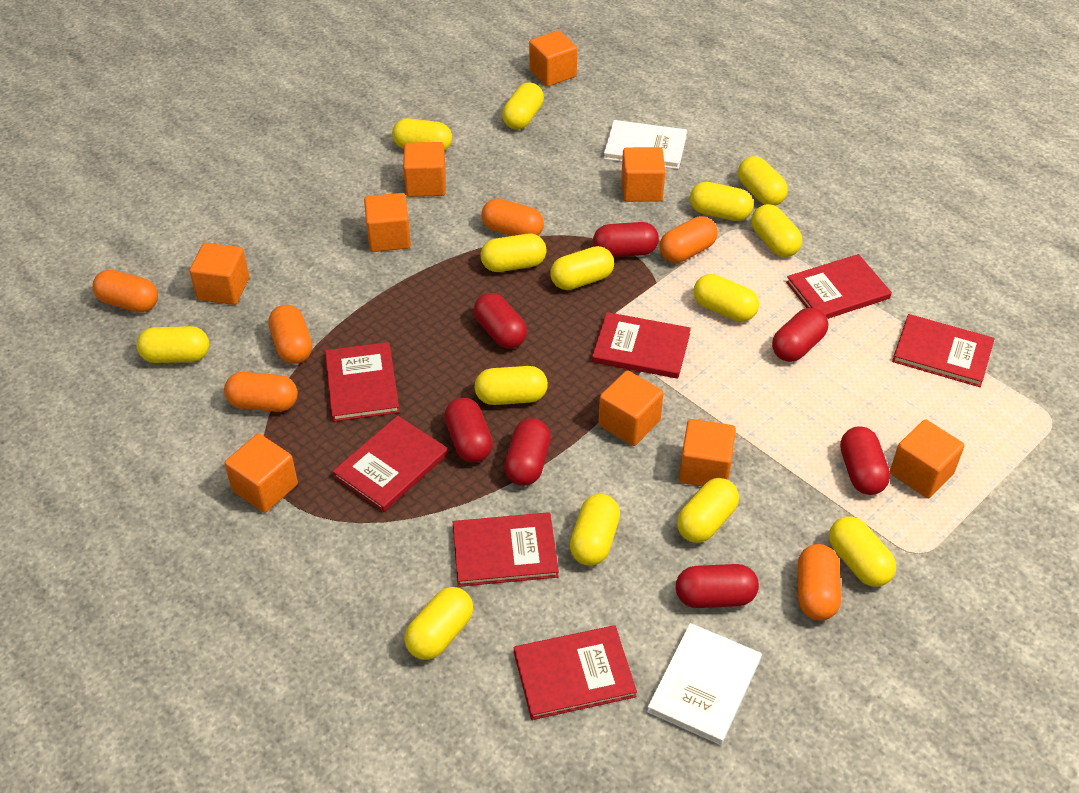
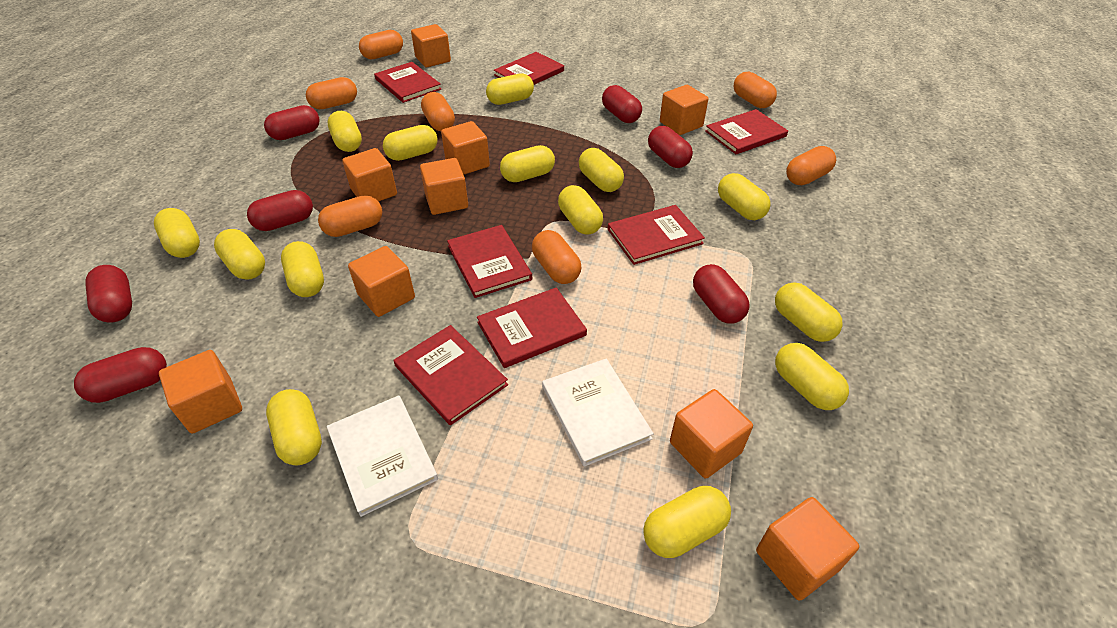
orange capsule: [92,270,158,312] [224,372,298,412] [268,305,312,364] [481,198,544,236] [659,216,717,263] [798,544,841,621] = 6 -> [306,77,357,109] [318,195,382,237] [359,30,403,59] [421,92,455,131] [532,230,581,284] [734,71,777,108] [786,146,836,185] = 7

